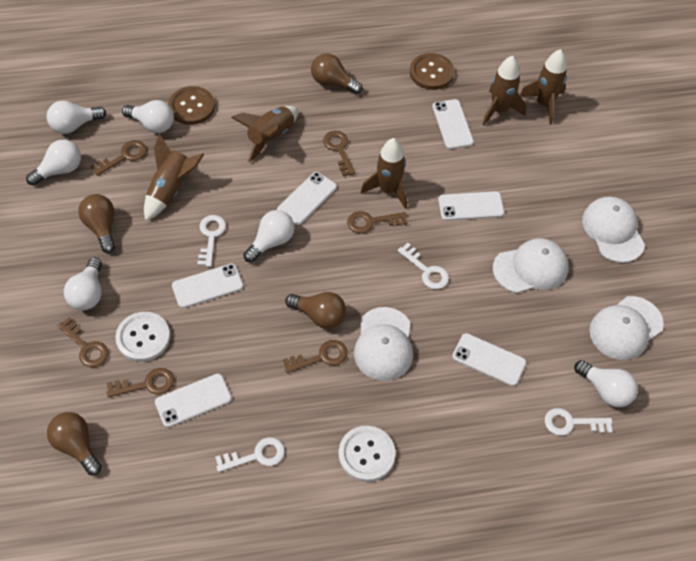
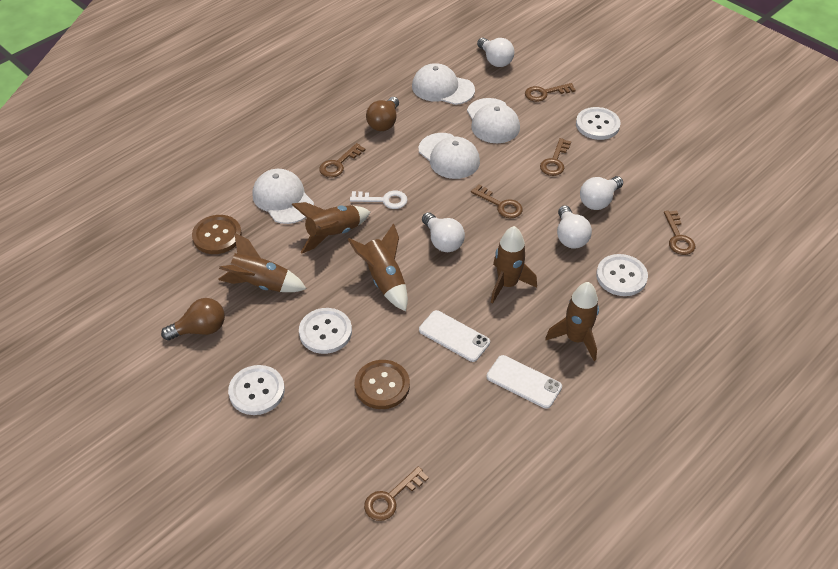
brown light bulb: [47,412,102,475] [78,194,115,253] [285,292,346,329] [311,53,363,94] = 4 -> [161,298,225,341] [366,97,399,131] = 2
white button: [115,312,170,362] [339,426,396,482] = 2 -> [228,365,285,415] [299,308,352,354] [576,107,620,140] [596,254,648,296] = 4
white key: [197,215,226,267] [215,437,285,472] [398,243,449,289] [545,408,613,436] = 4 -> [350,191,408,209] = 1
white light bulb: [26,140,81,186] [47,101,106,134] [64,258,102,310] [122,100,174,133] [243,210,295,263] [574,360,638,407] = 6 -> [422,212,465,252] [477,38,514,67] [557,205,592,248] [580,176,623,210] = 4
white phone: [155,374,232,427] [172,264,243,308] [277,172,337,225] [432,99,474,149] [438,191,504,221] [452,333,526,386] = 6 -> [419,310,490,362] [487,355,562,409] = 2

